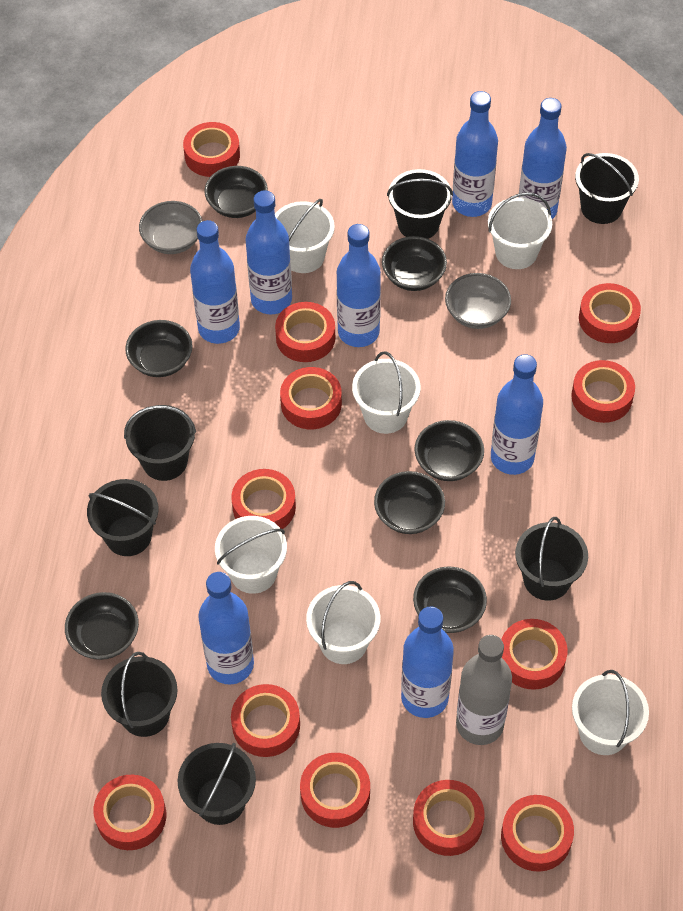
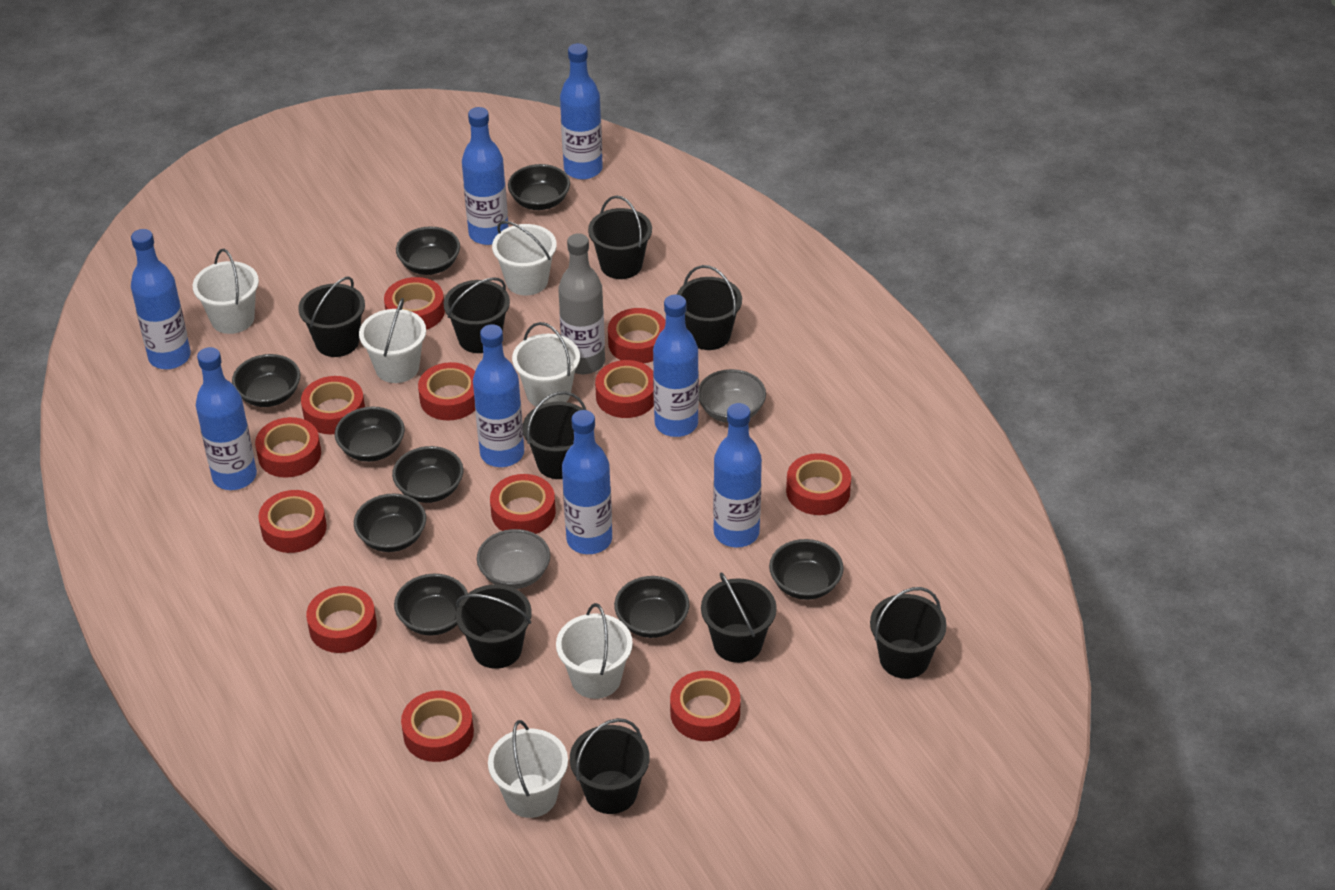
black bowl: [65,592,139,660] [125,320,193,377] [204,166,268,218] [374,471,445,534] [382,236,447,291] [413,566,487,633] [414,420,484,481] = 7 -> [232,354,300,407] [335,407,405,462] [354,493,426,552] [392,446,463,503] [394,574,468,636] [396,226,460,275] [508,164,570,210] [614,576,689,638] [769,539,844,600] = 9
black bucket: [87,479,158,556] [101,652,178,737] [124,405,196,481] [178,743,256,825] [387,169,453,239] [515,517,588,601] [575,153,639,224] = 7 -> [298,276,365,357] [443,277,510,353] [456,584,532,669] [522,391,586,479] [570,718,650,814] [588,195,652,279] [677,265,742,350] [701,572,777,663] [870,587,947,679] = 9

